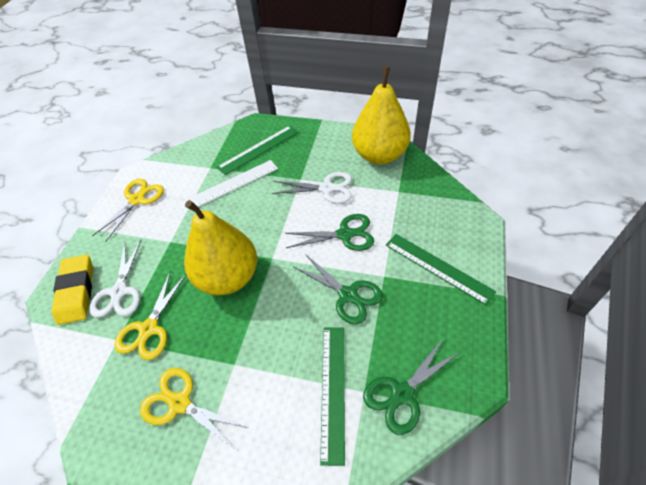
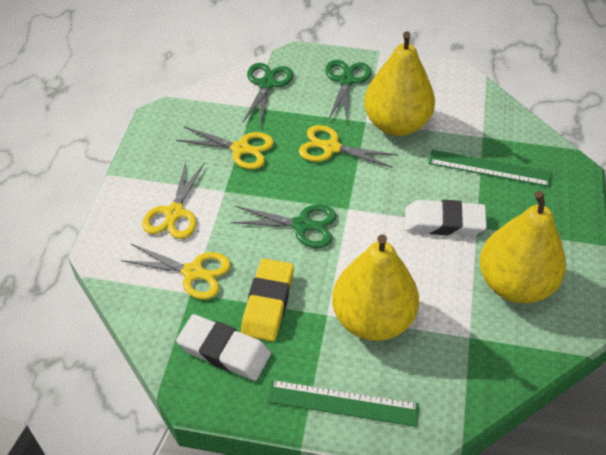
green ruler: [217,126,299,175] [320,328,345,466] [386,234,496,306] = 3 -> [267,380,419,427] [429,150,551,187] = 2
white eraser: none = 0 -> [176,314,271,381] [405,200,487,236] = 2
white ruler: [185,160,278,207] = 1 -> none = 0
white scissors: [89,239,142,318] [272,172,352,204] = 2 -> none = 0
yellow pear: [184,200,257,295] [352,67,411,164] = 2 -> [332,235,419,341] [364,31,435,136] [480,191,566,303] = 3
yellow scissors: [92,179,164,242] [114,271,186,360] [140,368,249,449] = 3 -> [121,243,231,300] [142,162,205,239] [176,126,274,169] [299,125,398,168] = 4

